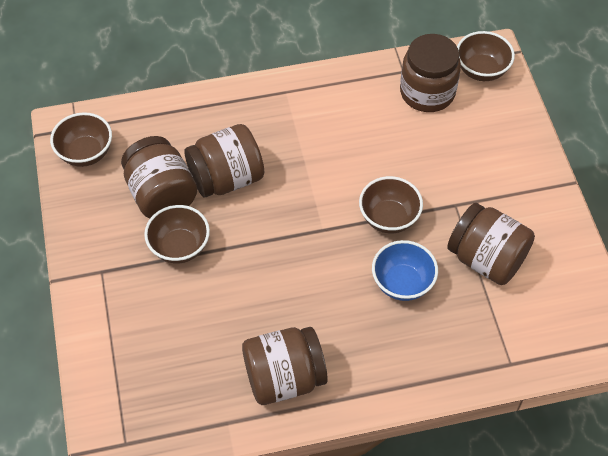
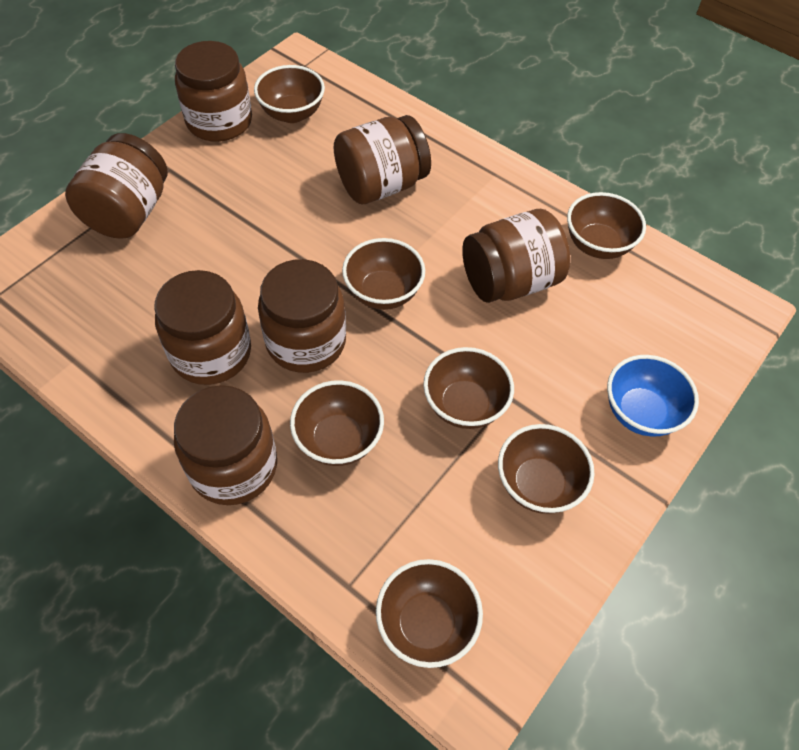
brown bowl: [50,112,112,167] [144,205,210,263] [359,176,423,233] [457,31,515,81] = 4 -> [254,65,325,123] [290,380,384,466] [342,238,425,310] [376,559,483,668] [423,347,514,429] [498,424,595,514] [567,192,646,259] = 7
brown jar: [121,136,197,218] [184,124,264,198] [242,327,328,405] [400,34,461,112] [447,203,535,285] = 5 -> [65,133,167,238] [154,270,251,385] [174,385,277,505] [175,41,252,142] [258,259,346,373] [334,115,431,204] [462,209,570,303] = 7

